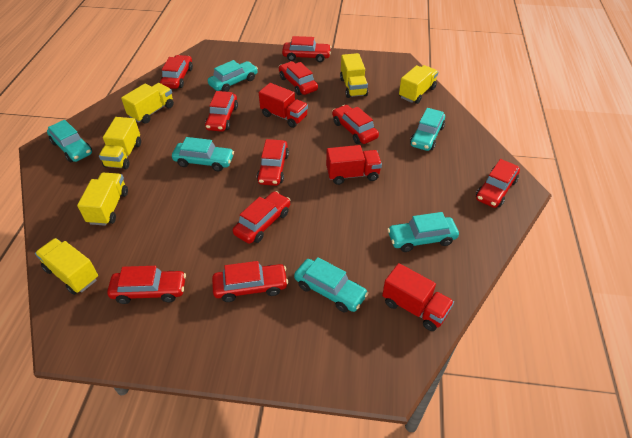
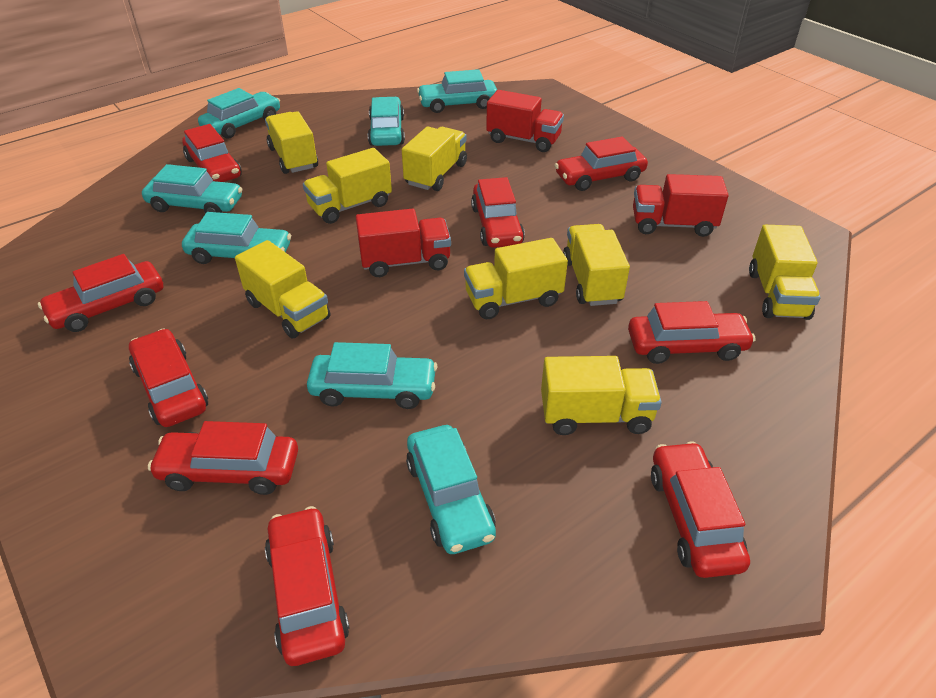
red car: [107,266,186,304] [160,55,193,89] [205,91,238,132] [212,261,288,302] [233,191,291,244] [257,139,289,186] [279,61,318,95] [282,36,331,62] [332,105,379,144] [476,159,520,208] = 10 -> [38,254,163,332] [129,328,208,427] [148,421,298,495] [182,124,242,182] [265,506,350,666] [471,177,525,248] [555,136,648,191] [628,301,756,364] [651,441,750,578] = 9
turquoise car: [47,120,92,162] [172,137,234,171] [208,60,258,92] [294,257,368,313] [387,212,459,252] [410,108,445,151] = 6 -> [142,164,242,213] [182,212,291,264] [198,88,280,139] [307,342,437,409] [368,97,405,146] [406,425,496,554] [417,69,497,113] = 7
yellow truck: [35,238,98,295] [77,173,128,226] [99,117,141,169] [121,83,174,123] [340,53,368,98] [399,65,438,104] = 6 -> [235,240,331,338] [265,111,318,174] [303,148,392,224] [402,126,467,191] [464,238,568,319] [541,356,662,435] [563,224,630,306] [749,225,821,320] = 8

